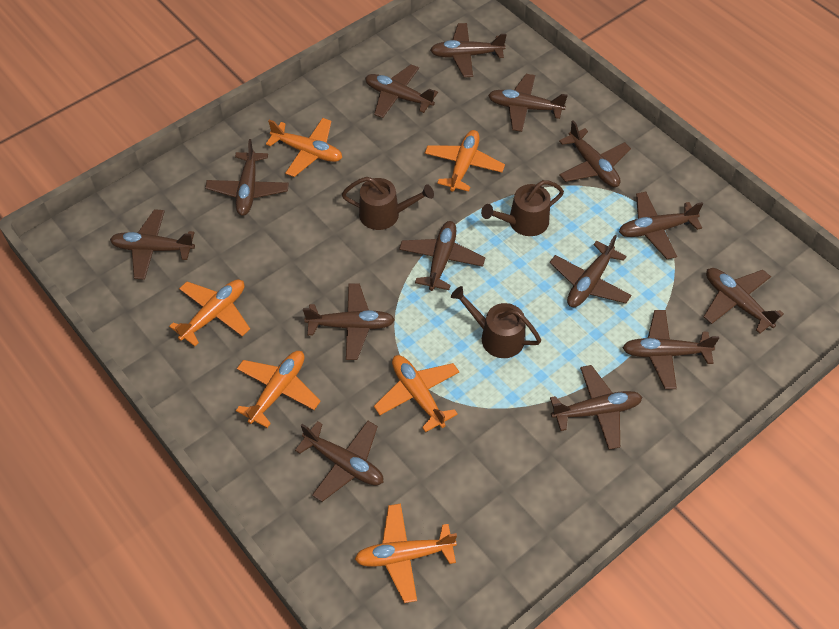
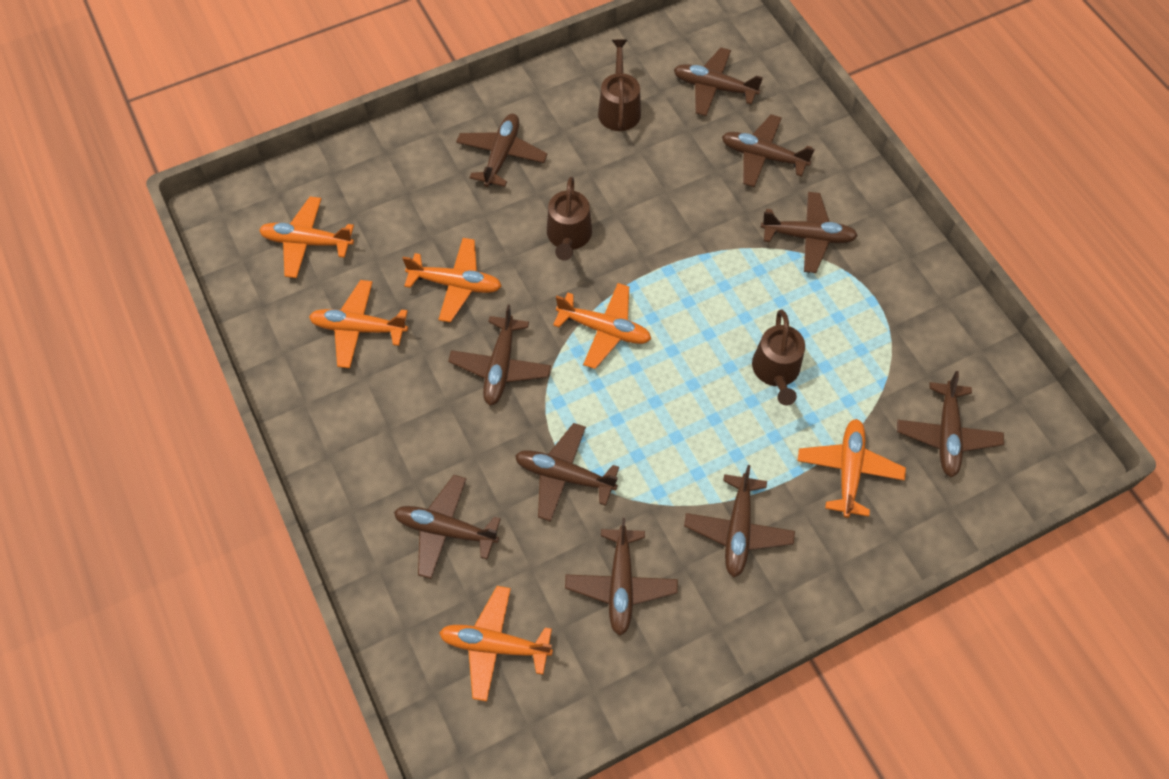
brown plane: [110,209,195,280] [205,139,289,216] [295,421,384,502] [303,283,395,360] [365,64,438,118] [399,221,485,291] [430,23,507,77] [488,74,568,132] [550,235,632,307] [550,365,642,450] [559,121,631,187] [619,192,703,259] [622,310,719,389] [703,268,784,334] = 14 -> [394,475,501,579] [448,305,551,406] [456,114,548,187] [515,423,619,522] [565,518,678,636] [674,48,763,116] [684,465,795,577] [722,114,815,187] [761,192,858,273] [897,371,1004,477] = 10

